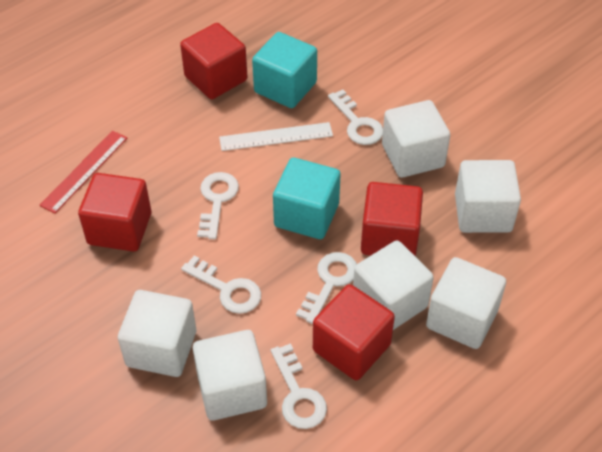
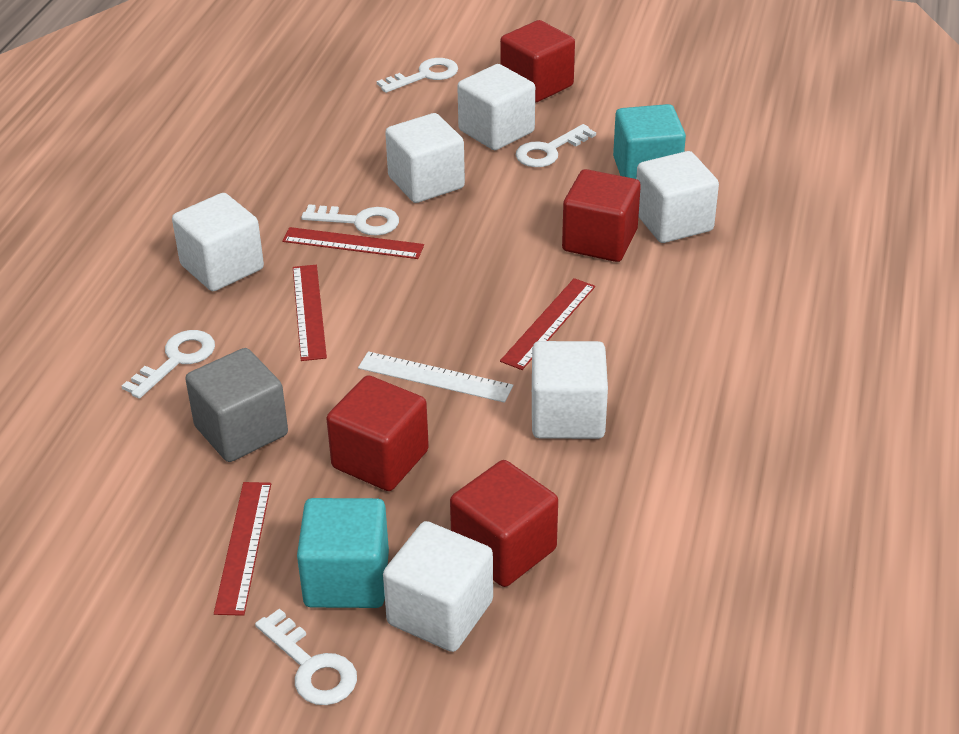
grey cube: none = 0 -> [185,348,288,462] = 1
red ruler: [40,130,127,214] = 1 -> [214,482,271,616] [282,227,424,259] [293,265,327,361] [500,278,595,370] = 4

